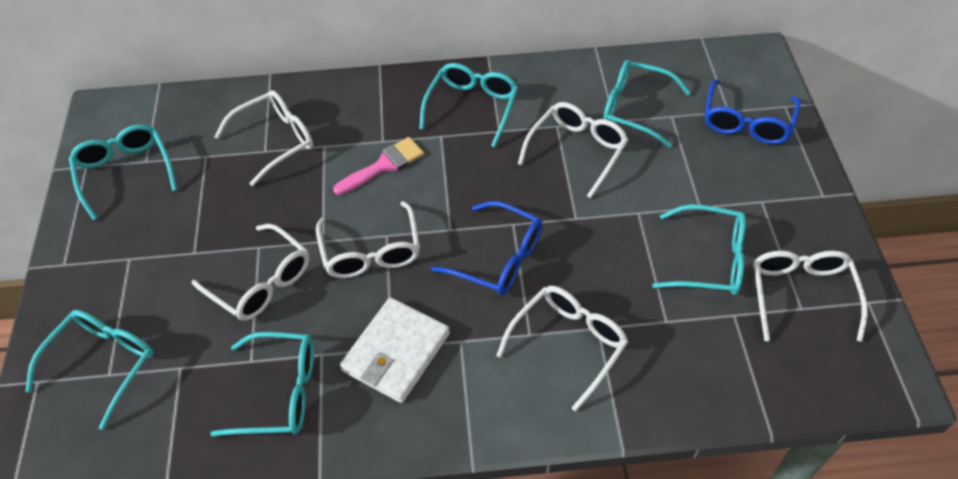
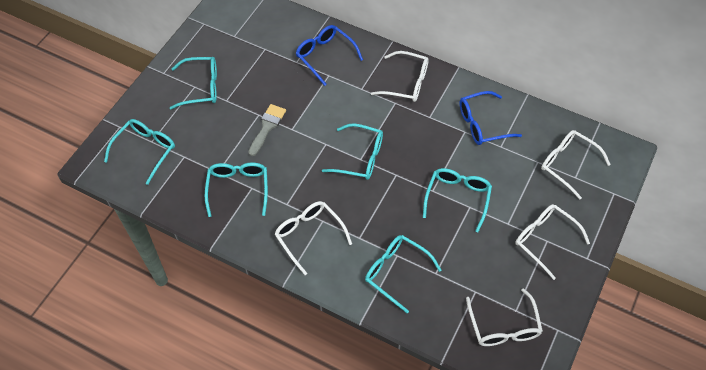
grey brush: none = 0 -> [249,104,286,156] = 1
pink brush: [333,137,424,195] = 1 -> none = 0
white glasses: [191,224,310,321] [214,90,313,186] [316,201,420,278] [496,286,628,411] [518,102,628,198] [753,251,868,342] = 6 -> [275,201,352,275] [371,51,429,102] [466,288,543,346] [515,204,590,280] [541,130,611,199] = 5
white wallet: [340,297,450,403] = 1 -> none = 0

